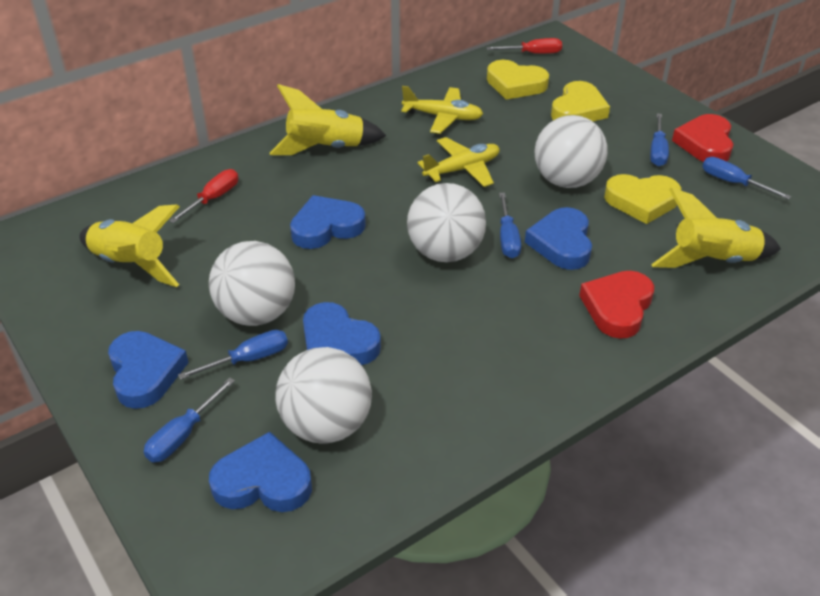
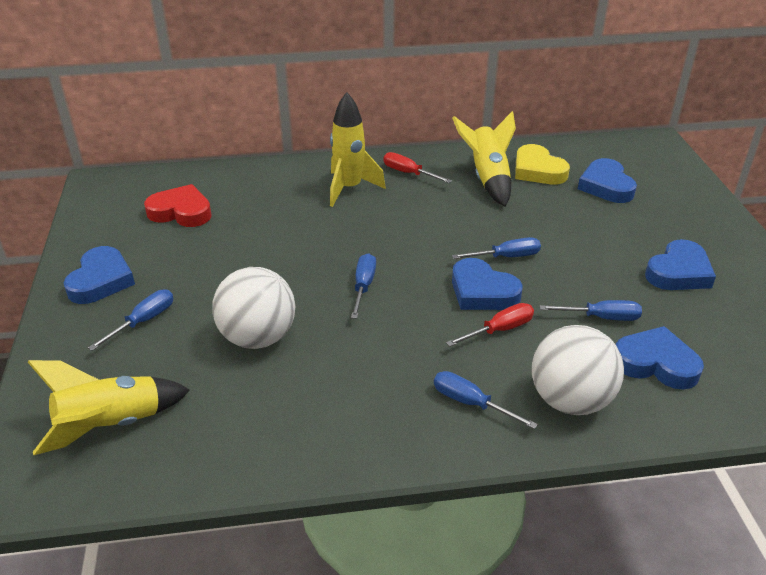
red heart: [579,271,654,339] [672,114,734,162] = 2 -> [144,184,212,227] = 1
white ball: [209,241,295,326] [276,347,372,443] [407,183,486,262] [534,115,608,188] = 4 -> [212,267,295,349] [532,325,624,415] = 2
yellow heart: [487,60,549,100] [551,81,610,121] [604,174,681,224] = 3 -> [515,144,570,184] = 1
yellow plane: [401,86,483,134] [417,137,500,187] = 2 -> none = 0

